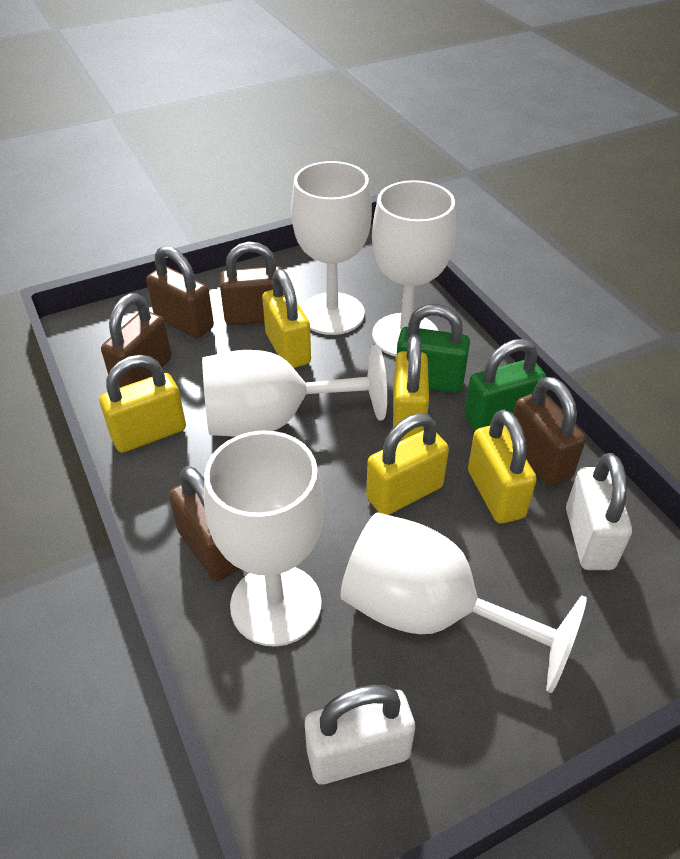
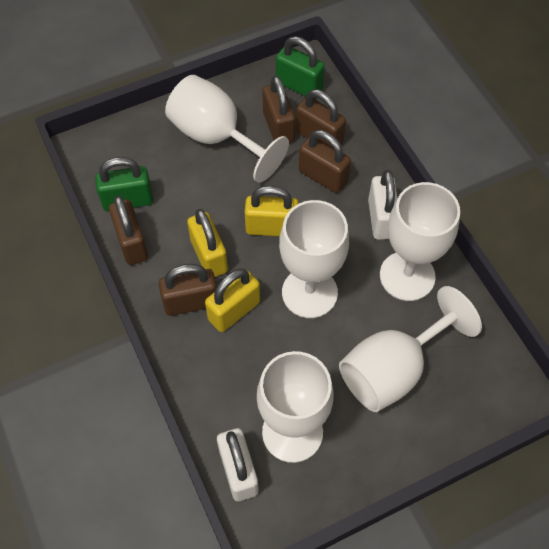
yellow padlock: [100,355,186,453] [262,269,311,368] [366,413,449,515] [393,334,429,440] [468,410,537,524] = 5 -> [187,209,228,277] [205,268,260,332] [245,186,299,236] = 3

